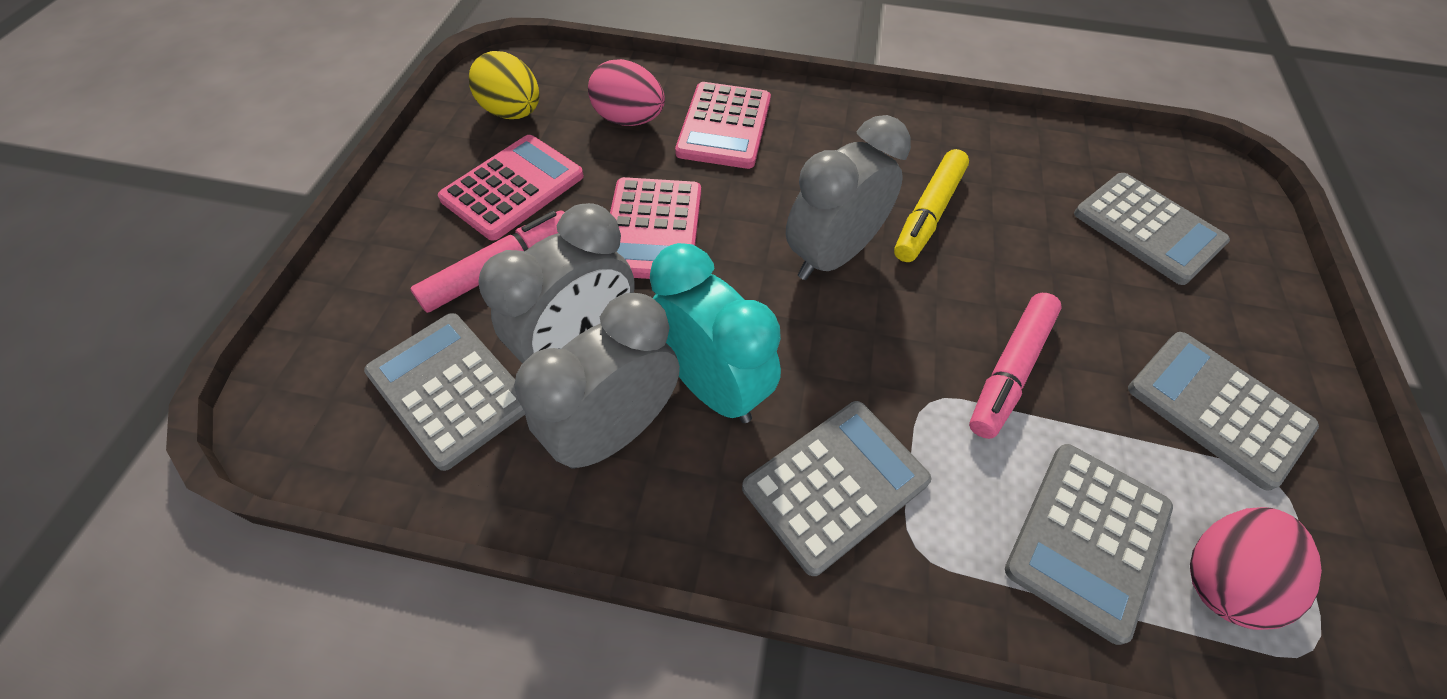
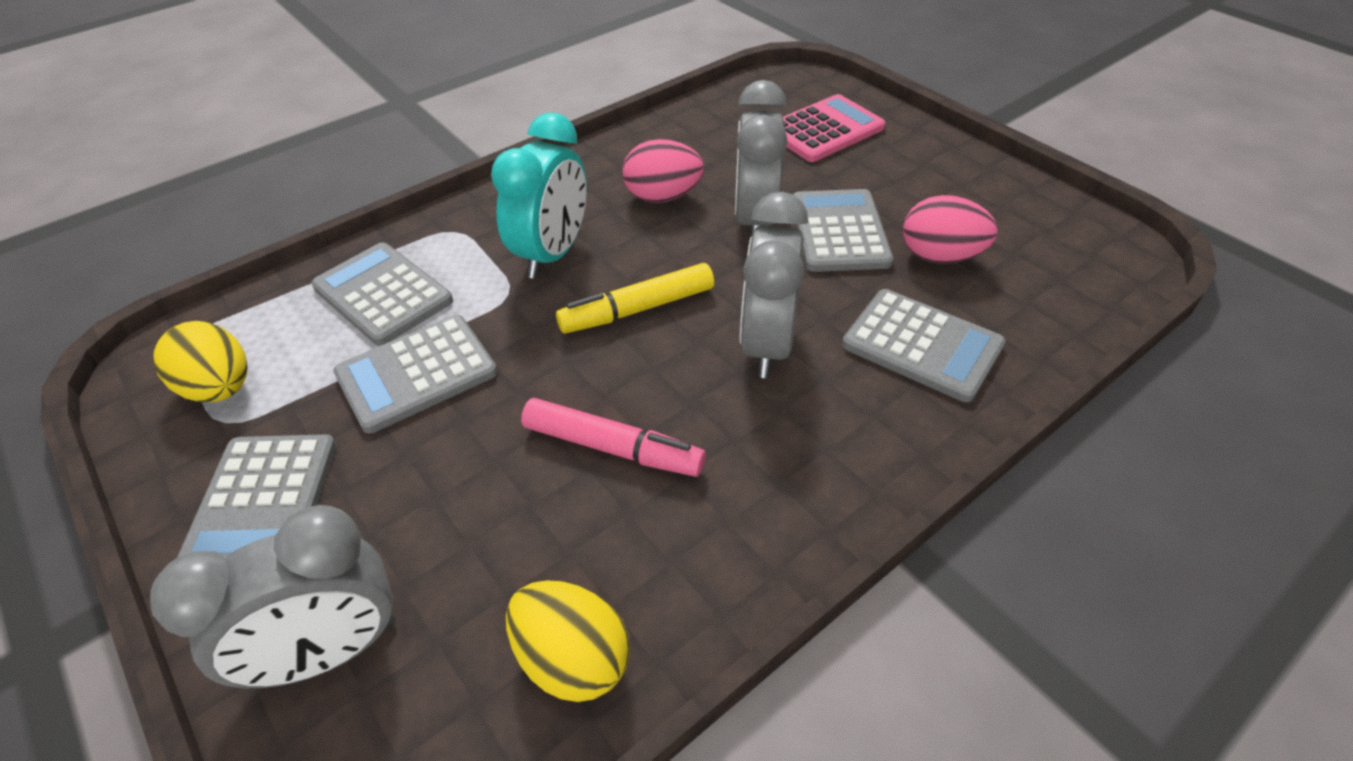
pink calculator: [438,135,584,241] [610,177,701,279] [675,82,771,169] = 3 -> [783,94,885,162] = 1
pink marker: [410,211,565,313] [969,293,1062,439] = 2 -> [521,398,706,477] = 1
yellow egg: [469,51,539,119] = 1 -> [153,321,247,403] [506,580,630,702] = 2

